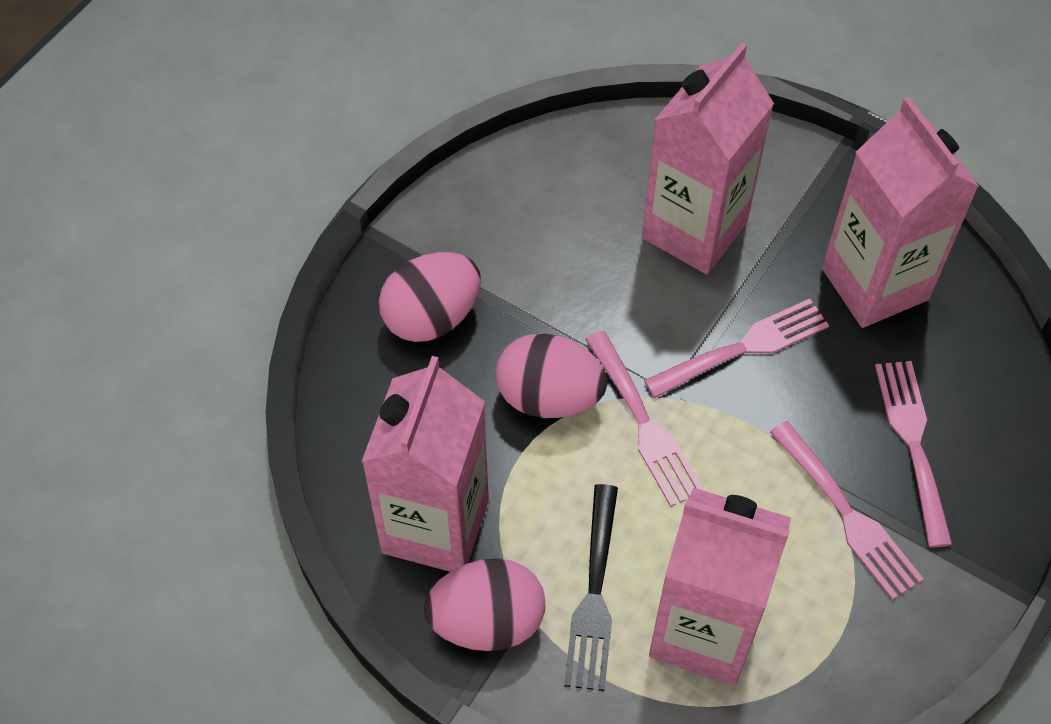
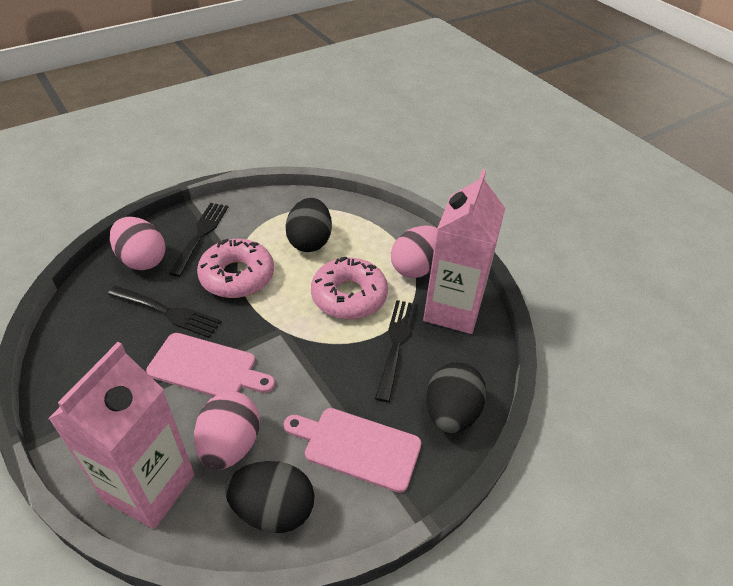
black egg: none = 0 -> [225,461,315,533] [285,198,332,252] [426,362,486,433] = 3
black fork: [564,484,618,691] = 1 -> [108,285,222,338] [169,203,228,277] [375,300,418,402] = 3
pink carton: [361,356,489,572] [642,43,774,274] [649,488,791,685] [822,97,979,328] = 4 -> [48,342,194,529] [423,169,505,334] = 2
pink cutting board: none = 0 -> [146,333,275,396] [284,408,422,493] = 2
pink donut: none = 0 -> [197,239,274,298] [311,257,388,319] = 2
pink fork: [585,331,704,507] [644,299,829,398] [770,421,924,600] [875,361,952,547] = 4 -> none = 0

